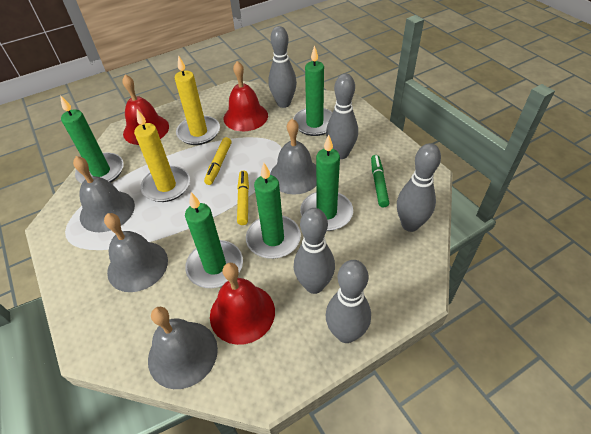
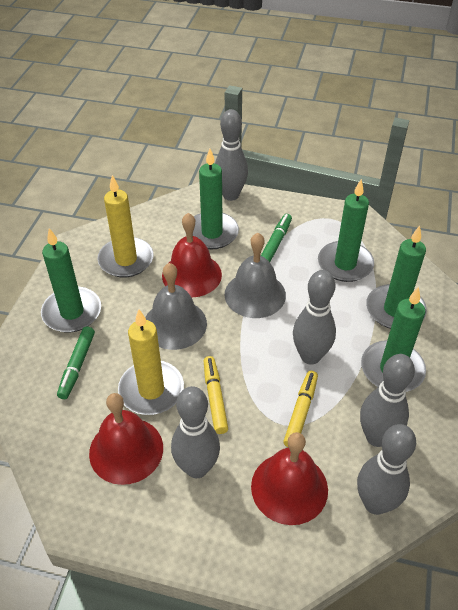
green marker: [371,155,389,207] = 1 -> [57,326,95,399] [261,214,292,262] = 2
grey bell: [73,156,135,232] [104,213,168,292] [148,306,218,389] [270,119,316,195] = 4 -> [145,263,207,350] [225,233,286,318] = 2

